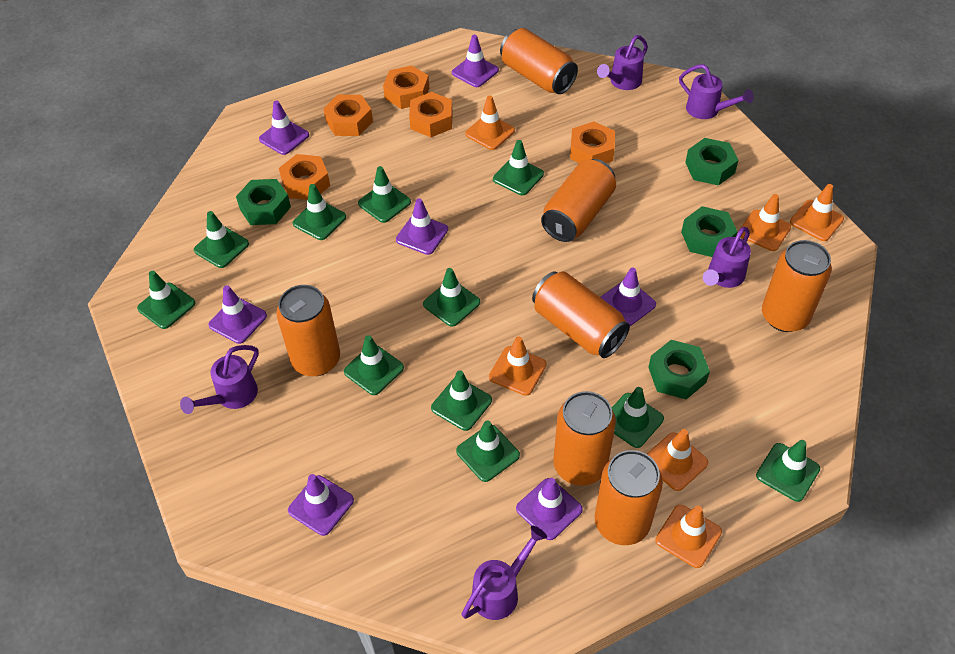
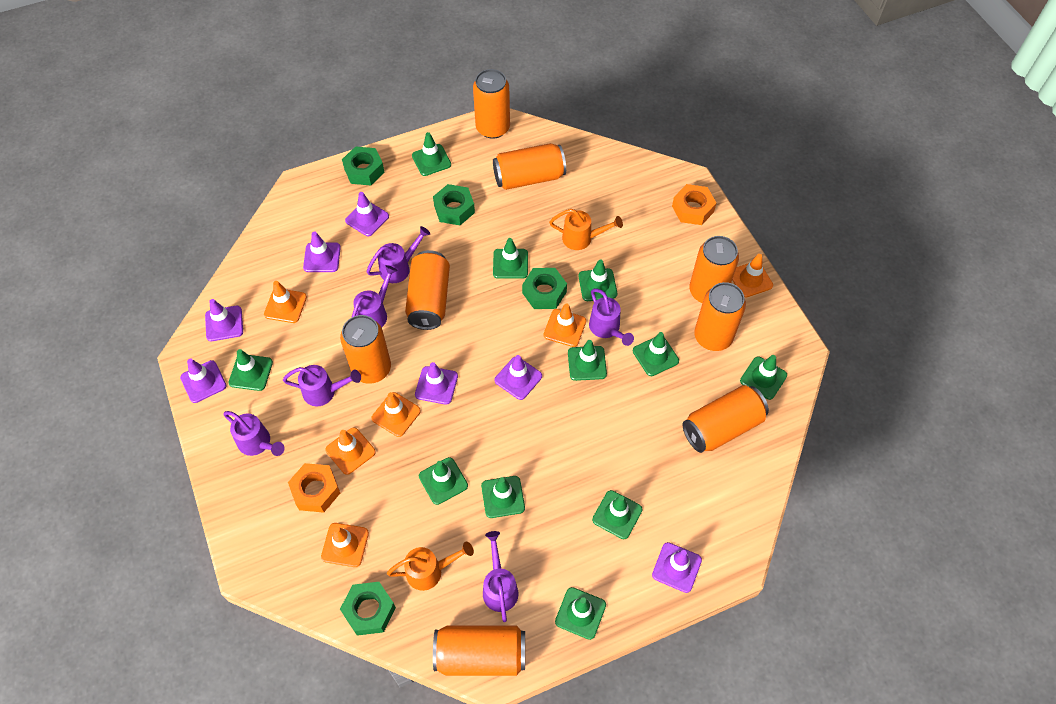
orange can: [276,285,340,376] [500,28,578,94] [532,271,630,358] [541,159,616,242] [553,391,616,486] [595,450,663,545] [762,240,832,332] = 7 -> [340,315,391,384] [405,250,450,330] [433,626,525,676] [473,69,510,139] [493,143,566,190] [682,385,769,453] [689,236,739,303] [694,282,746,351] = 8
orange nut: [279,154,330,200] [323,95,373,136] [383,65,429,109] [409,92,453,137] [570,121,615,163] = 5 -> [288,463,340,513] [672,184,716,225] = 2
orange watering can: none = 0 -> [387,542,474,591] [549,209,623,250] = 2
purple watering can: [180,345,259,414] [461,526,547,620] [597,35,648,90] [679,64,754,119] [703,227,751,288] = 5 -> [223,411,285,456] [283,365,361,406] [351,265,397,328] [367,226,430,283] [483,531,518,622] [589,288,634,346] = 6

